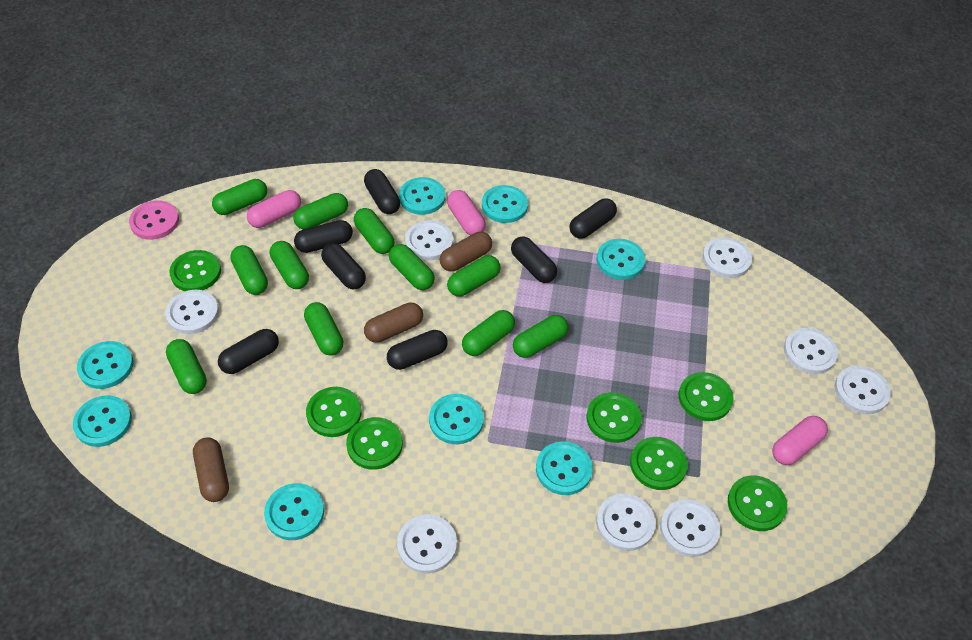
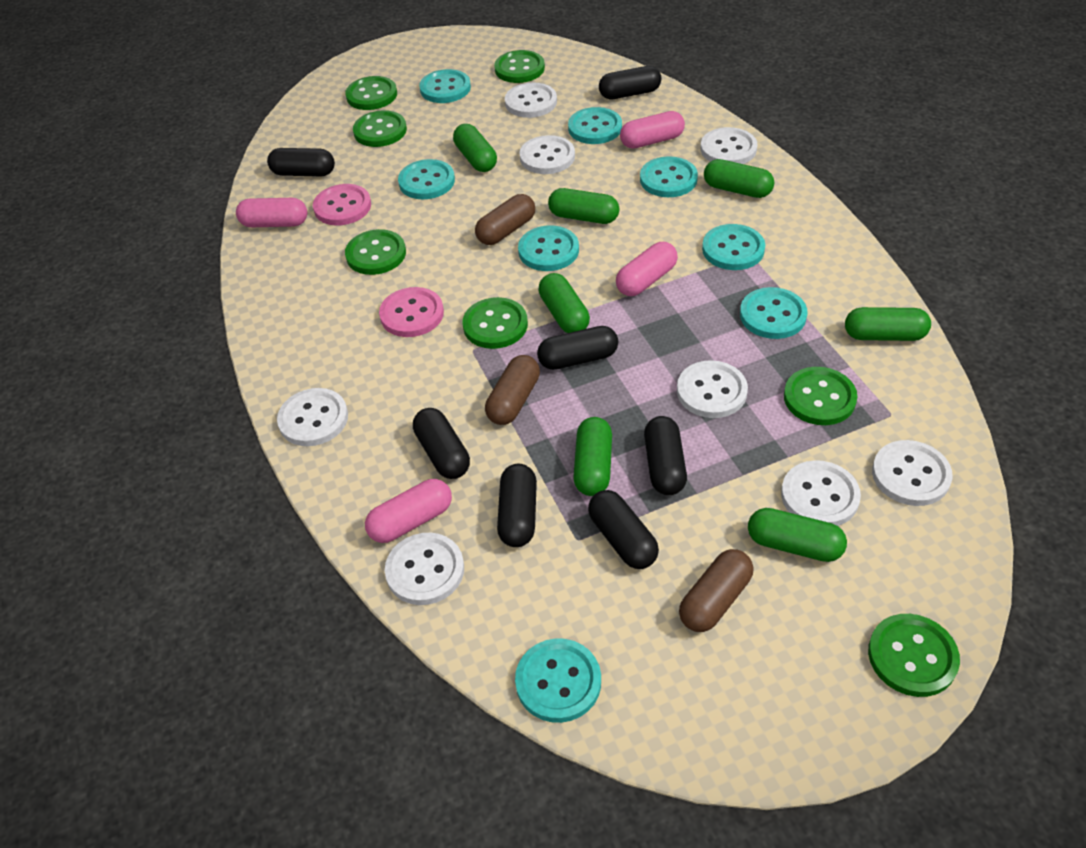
green capsule: [166,339,207,394] [212,179,267,215] [230,245,268,295] [270,241,309,289] [294,193,348,229] [304,302,343,356] [354,208,394,254] [389,244,435,290] [447,255,501,297] [462,310,515,356] [513,315,569,358] = 11 -> [453,124,497,172] [538,273,590,333] [548,188,619,224] [573,417,612,496] [704,159,774,198] [748,508,847,562] [845,307,931,341] = 7
pink button: [129,200,179,240] = 1 -> [313,184,371,225] [379,287,444,337] = 2
pink capsule: [247,190,301,228] [447,190,486,235] [772,416,828,465] = 3 -> [236,198,307,227] [365,479,452,543] [616,242,678,296] [620,111,685,149] = 4

